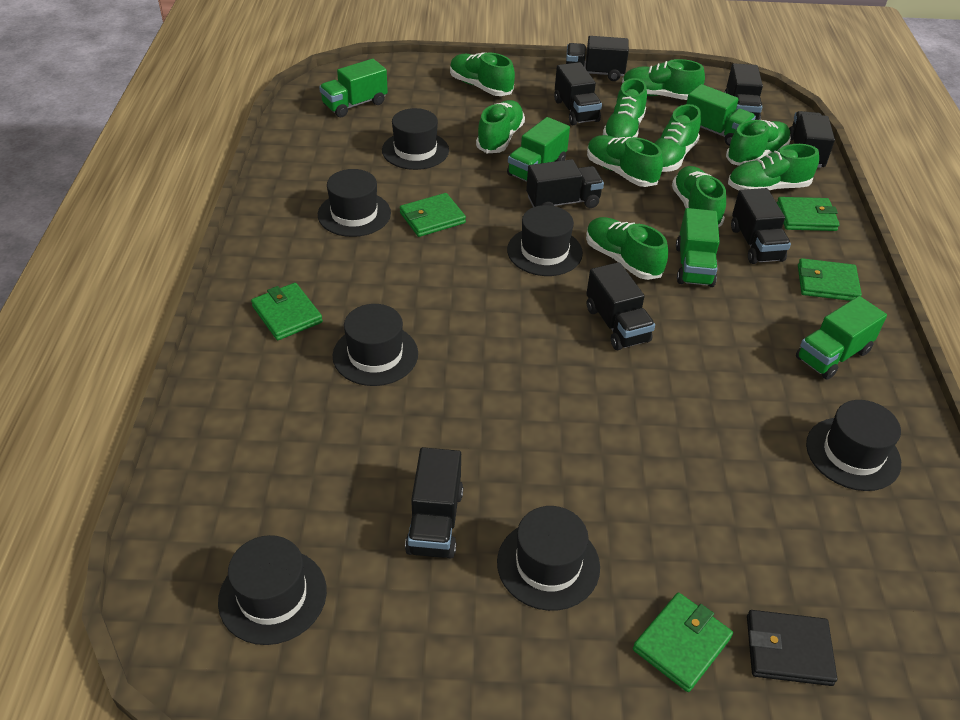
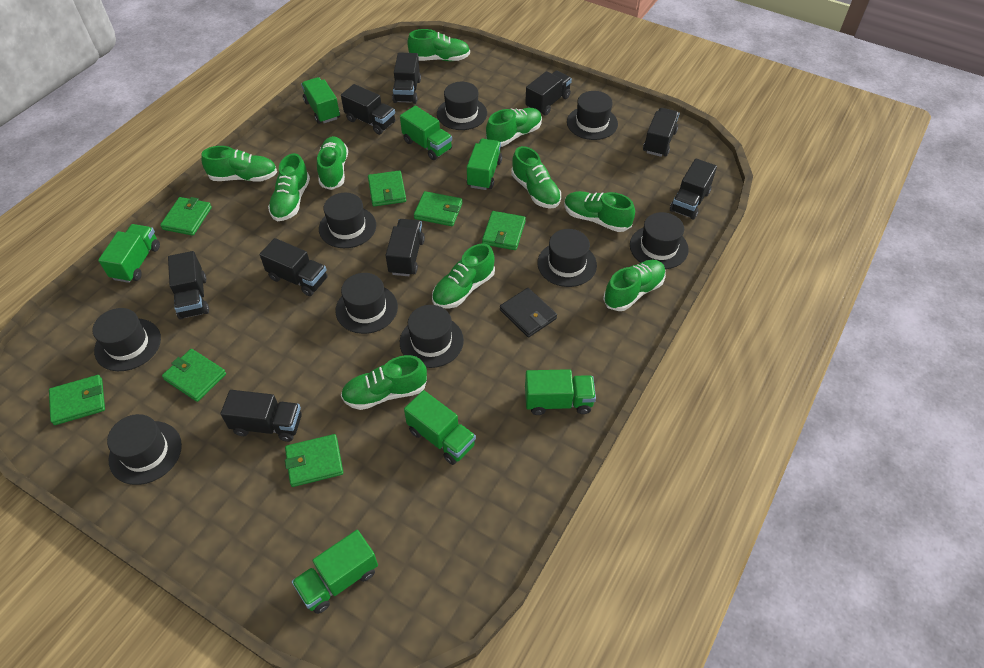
black hat: [218,535,327,645] [318,169,391,237] [332,304,418,386] [382,108,449,170] [497,506,600,611] [507,205,583,276] [806,400,901,491] = 7 -> [93,308,161,371] [107,414,182,485] [319,193,376,248] [335,273,398,334] [400,305,464,368] [437,82,487,130] [537,229,597,287] [567,91,618,140] [630,212,689,269] = 9
black truck: [405,447,463,558] [526,159,604,208] [554,62,602,125] [566,36,629,81] [587,262,655,350] [724,63,763,120] [731,188,791,264] [789,111,835,168] = 8 -> [168,251,209,319] [221,390,302,442] [260,238,327,296] [341,84,395,135] [386,219,425,276] [392,52,421,104] [525,71,572,116] [643,108,679,157] [670,158,717,220] = 9
green truck: [319,59,388,117] [507,117,570,182] [676,208,720,287] [686,84,756,146] [796,296,887,380] = 5 -> [98,224,160,283] [292,530,378,614] [301,77,340,124] [400,106,452,160] [404,390,476,465] [467,139,502,190] [525,369,596,415] = 7
green wallet: [251,283,323,340] [400,193,466,237] [633,593,733,692] [777,197,840,231] [798,258,862,301] = 5 -> [49,375,105,425] [160,197,212,236] [162,349,226,402] [285,434,343,487] [368,170,406,206] [414,191,463,226] [482,211,526,250] = 7

